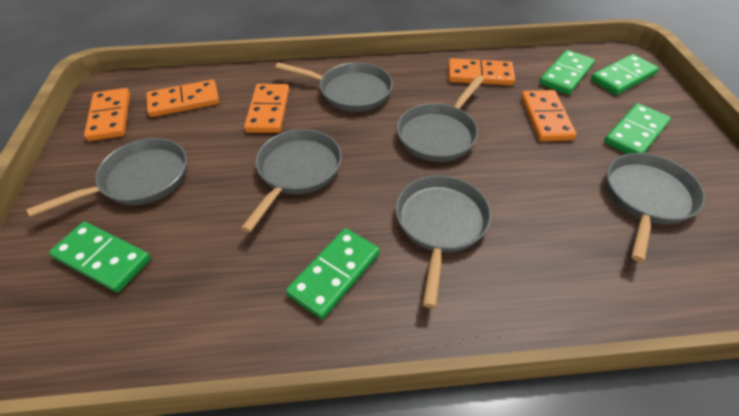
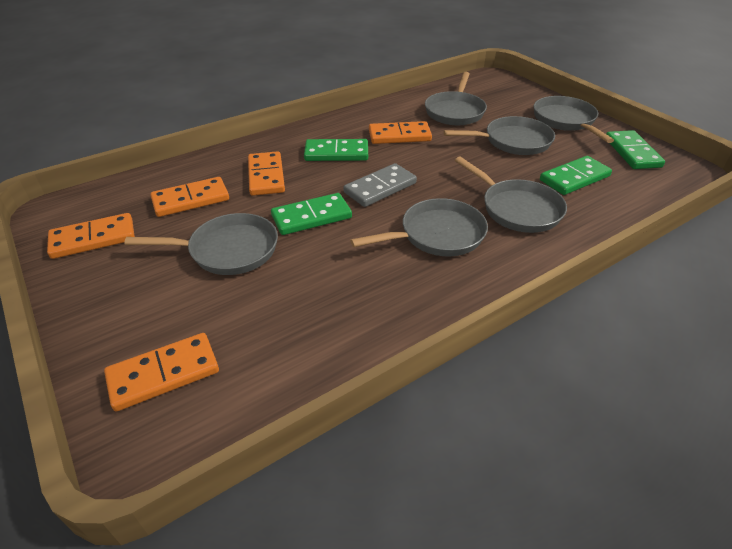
green domino: [49,222,151,293] [286,228,380,319] [539,50,595,95] [591,54,659,95] [604,103,671,154] = 5 -> [271,193,352,235] [304,139,368,161] [540,156,612,195] [606,130,665,169] = 4
grey domino: none = 0 -> [343,163,417,207] = 1

